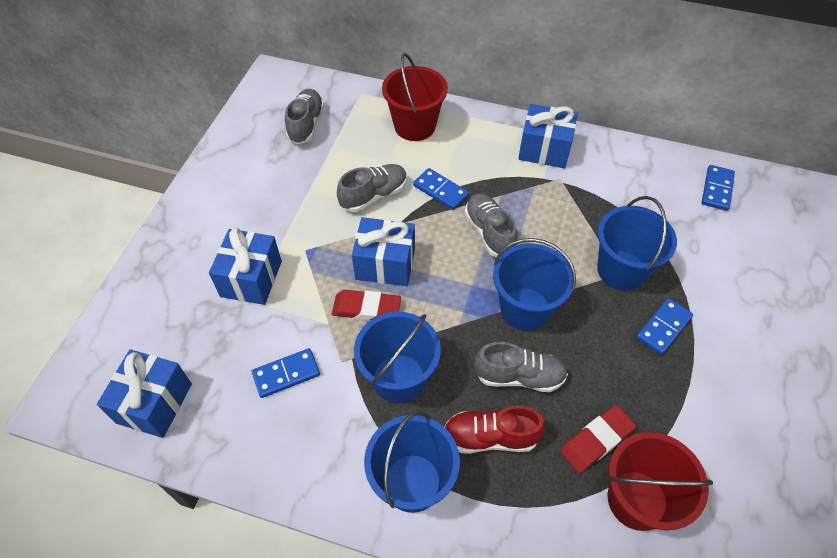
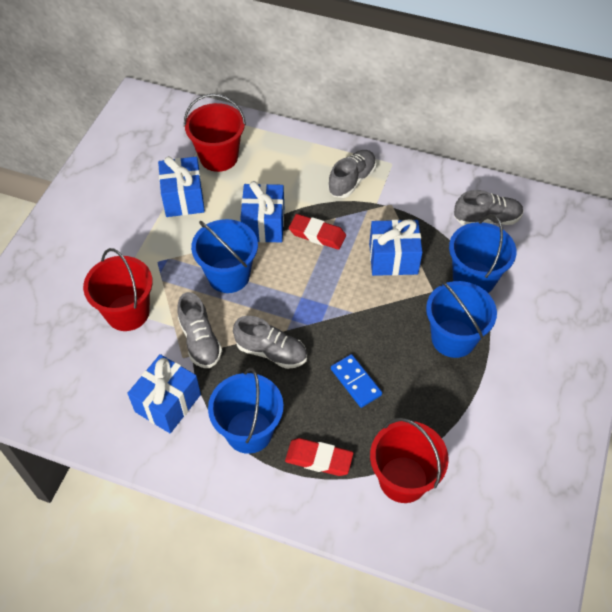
blue domino: [252,348,320,398] [413,168,469,210] [636,298,693,355] [702,165,735,211] = 4 -> [331,354,382,408] = 1
red bucket: [382,53,448,141] [607,432,713,531] = 2 -> [83,248,153,331] [184,94,246,172] [370,418,449,503] = 3
red shoe: [445,406,546,454] = 1 -> none = 0

